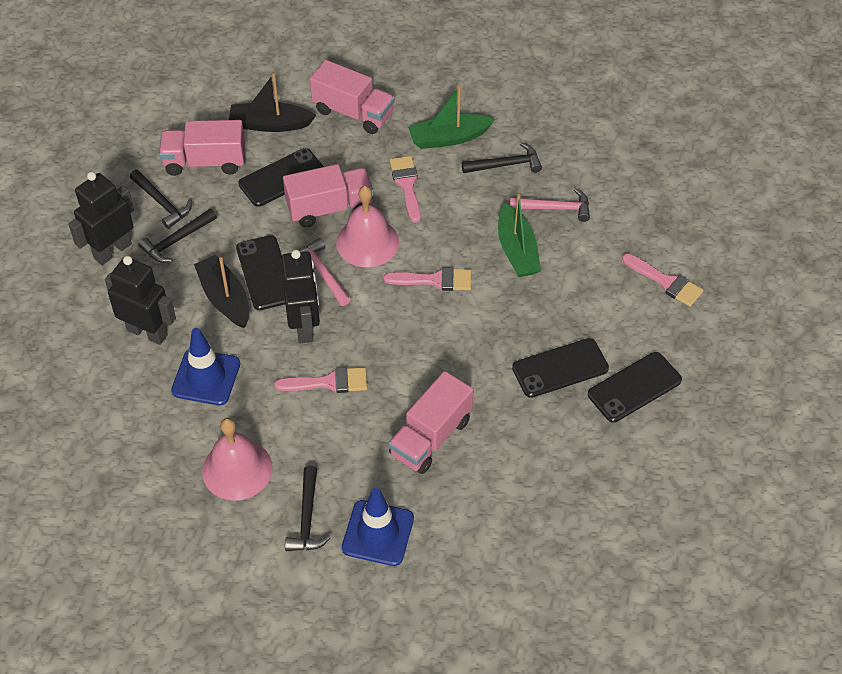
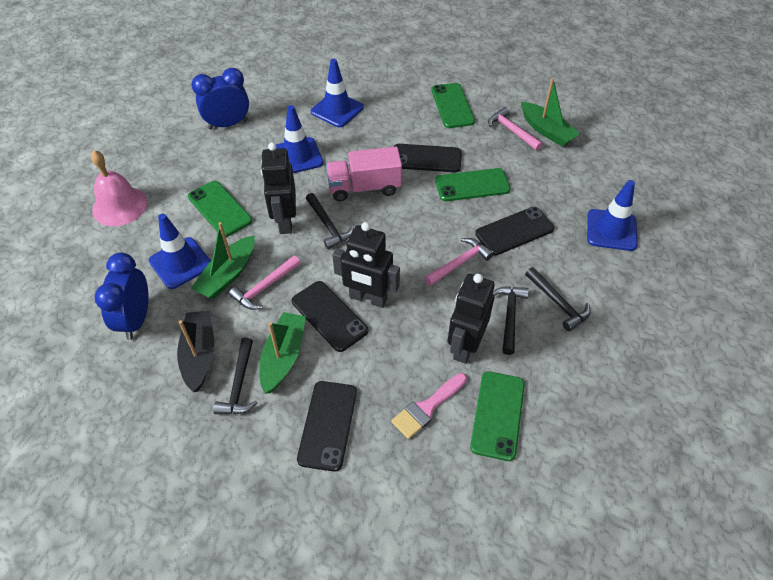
black boat: [194,255,249,328] [229,74,316,132] = 2 -> [177,311,214,392] = 1
blue clock: none = 0 -> [94,253,149,340] [191,68,249,129] = 2
blue traffic cone: [171,328,240,405] [342,488,414,566] = 2 -> [149,214,211,289] [276,105,323,173] [311,59,364,127] [587,180,638,251] = 4
green boat: [408,86,495,149] [498,194,541,277] = 2 -> [191,222,255,299] [259,312,306,394] [521,78,580,146] = 3
green phone: none = 0 -> [188,181,252,237] [431,83,475,128] [435,168,510,201] [470,371,525,461] = 4
pink bell: [202,418,272,501] [336,186,399,267] = 2 -> [91,150,147,226] = 1
pink brush: [274,367,367,393] [384,267,471,291] [389,156,421,223] [622,253,704,307] = 4 -> [391,373,467,439] = 1
pink hammer: [299,238,351,306] [510,188,590,222] = 2 -> [229,256,301,310] [424,238,493,286] [488,107,543,151] = 3
pink truck: [159,120,245,176] [283,164,373,227] [310,60,395,134] [388,371,473,474] = 4 -> [326,147,402,201] = 1

